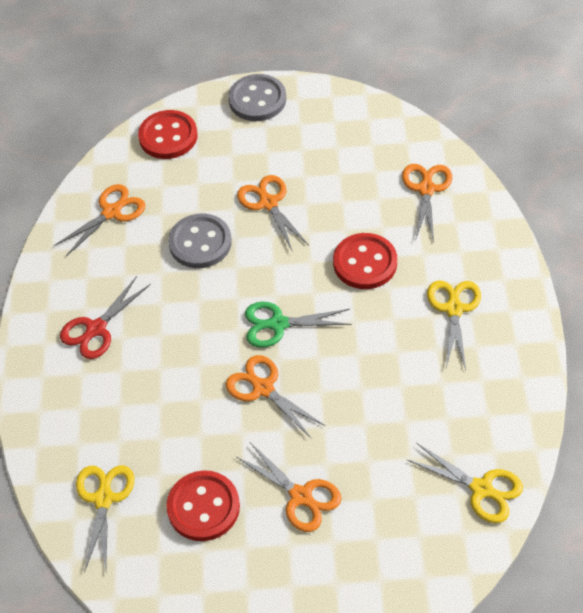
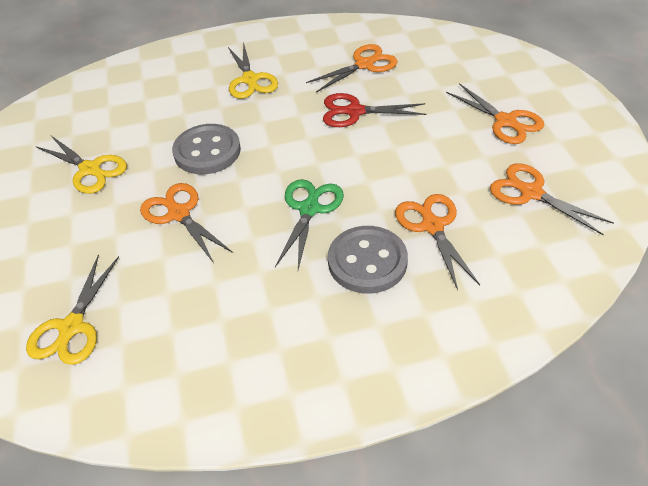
red button: [138,110,198,159] [166,470,240,541] [333,233,397,289] = 3 -> none = 0

